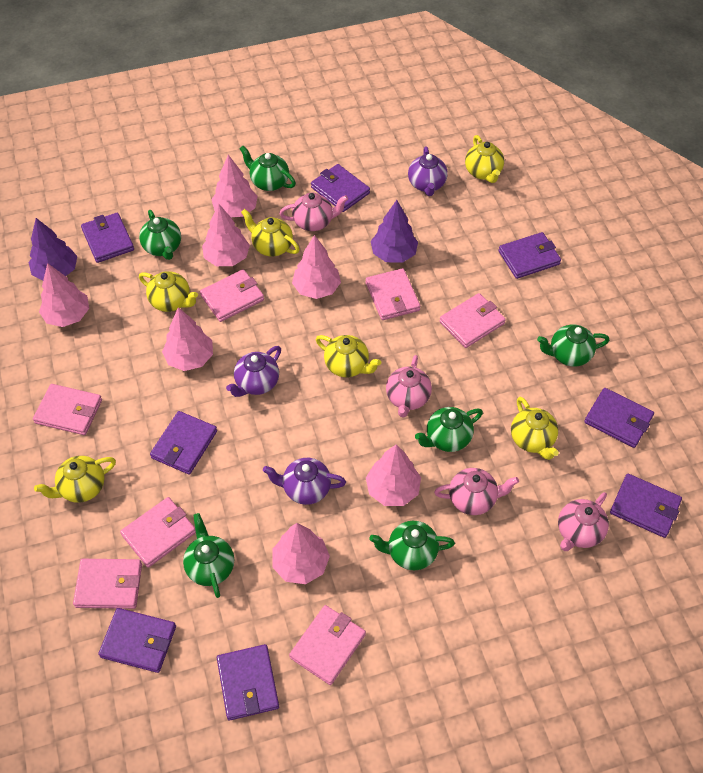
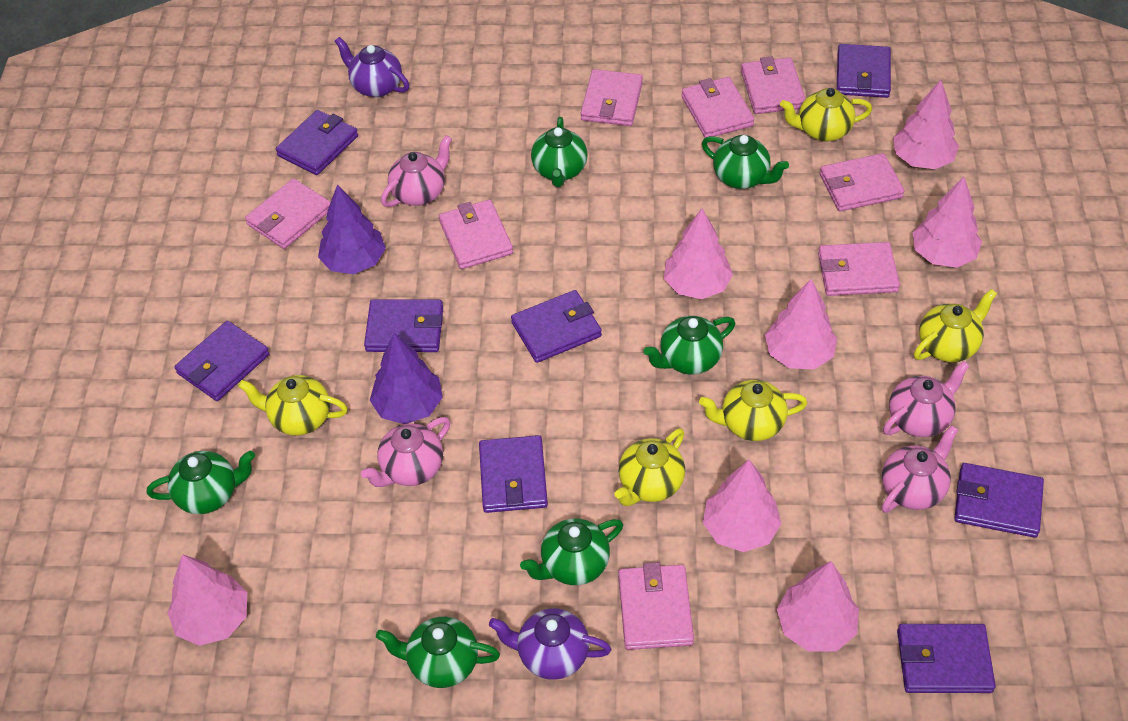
pink wallet: [33,384,102,435] [73,559,142,609] [120,497,196,568] [200,269,264,322] [289,605,366,685] [366,268,421,320] [440,293,506,348] = 7 -> [245,178,331,249] [439,200,513,269] [581,69,643,126] [618,562,694,650] [681,77,754,138] [741,56,805,114] [818,242,900,296] [820,153,904,211] = 8
purple teapot: [226,346,281,397] [263,458,346,505] [408,146,448,196] = 3 -> [335,37,409,97] [489,608,611,680] = 2
yellow teapot: [34,456,116,503] [139,271,198,312] [241,209,300,257] [316,335,381,377] [465,135,504,183] [511,397,559,460] = 6 -> [238,375,348,436] [615,428,685,506] [699,380,807,441] [780,88,872,141] [914,289,997,362] = 5

